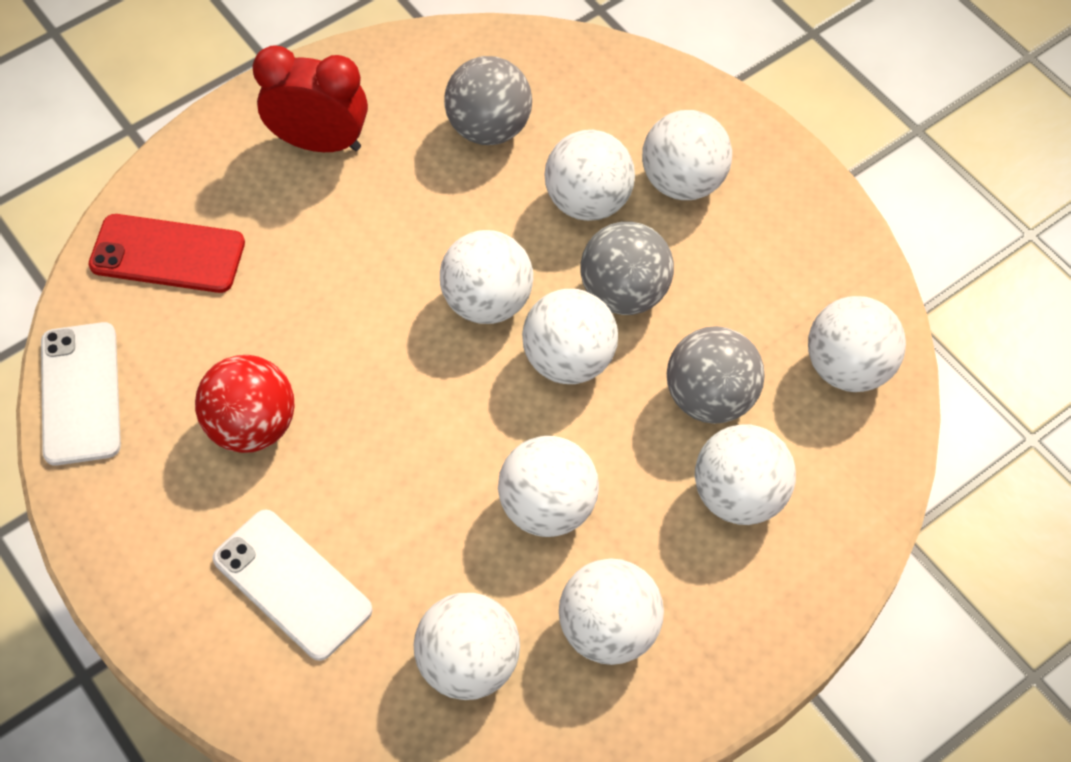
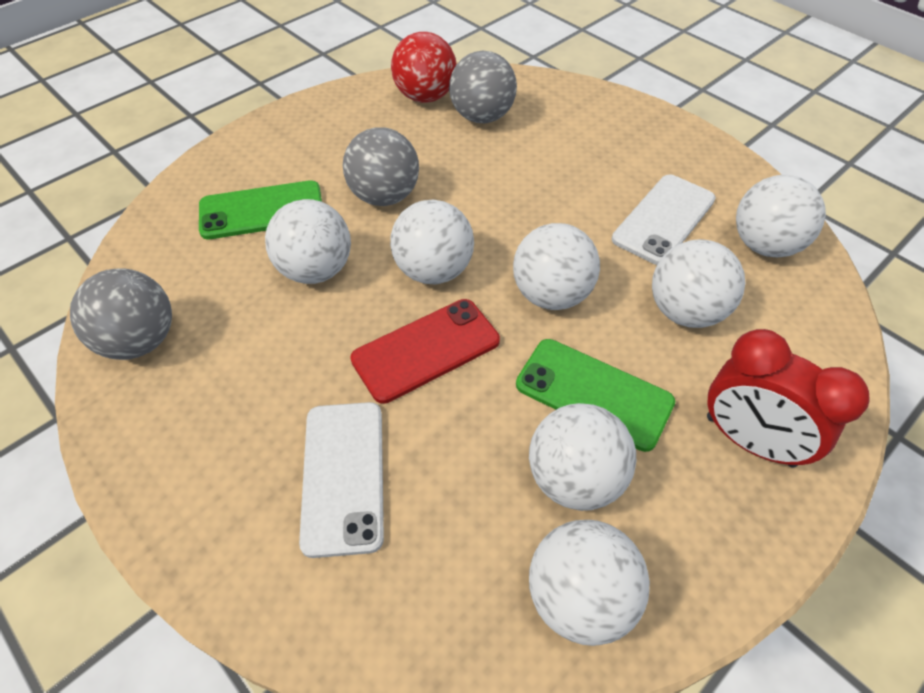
green phone: none = 0 -> [199,180,322,239] [516,339,675,452] = 2
white ball: [414,593,520,700] [440,230,533,324] [498,436,599,537] [522,289,618,384] [544,130,635,221] [559,559,664,665] [642,110,732,200] [695,424,796,525] [808,296,906,392] = 9 -> [265,199,351,284] [390,200,474,284] [513,223,600,310] [529,403,636,511] [529,520,650,646] [652,239,745,328] [736,175,826,257] = 7

